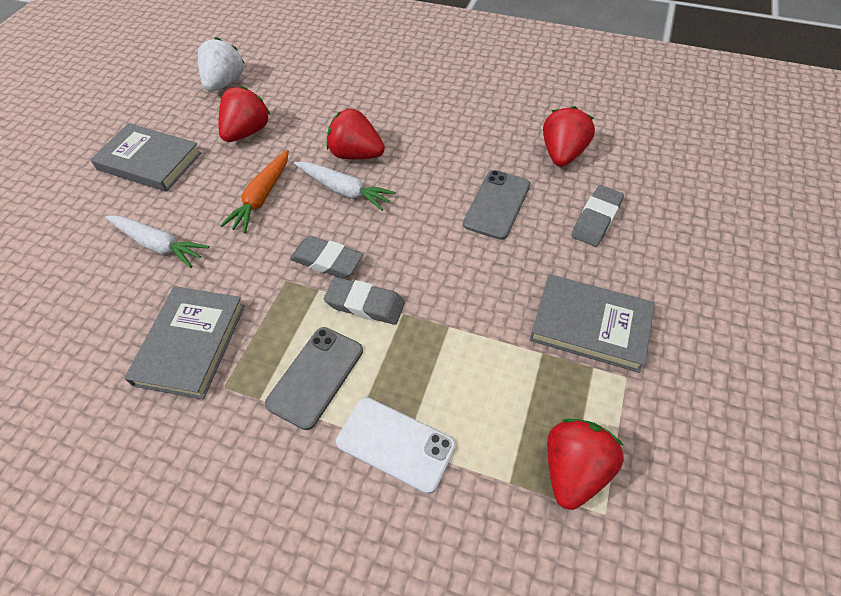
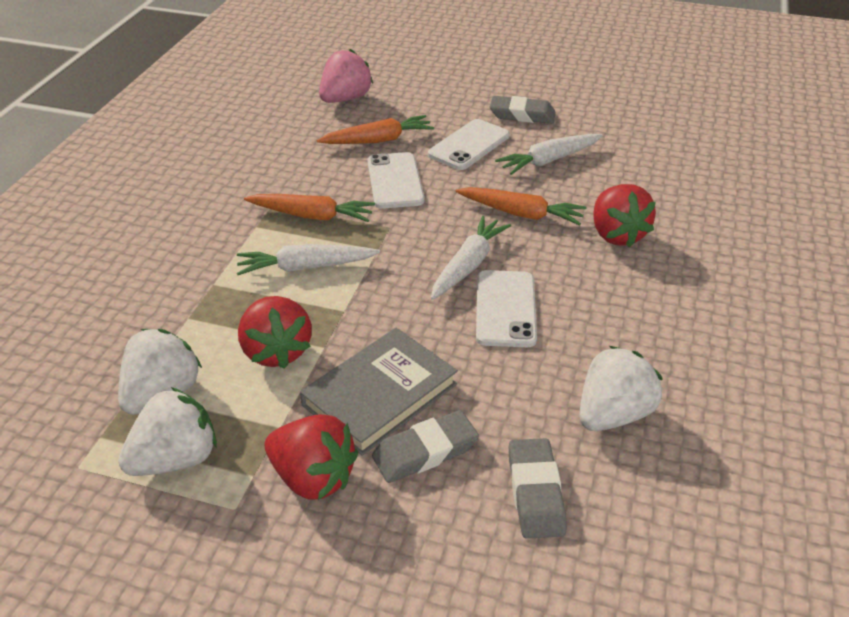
grey book: [90,123,201,192] [124,286,245,399] [530,274,655,373] = 3 -> [300,328,458,456] = 1
grey phone: [265,327,363,430] [463,170,530,240] = 2 -> none = 0
orange carrot: [220,150,289,233] = 1 -> [244,194,375,222] [316,115,434,144] [456,187,587,226] = 3
pink strawberry: none = 0 -> [319,49,373,103] = 1
red strawberry: [218,86,271,142] [326,108,385,159] [543,106,595,167] [547,419,624,510] = 4 -> [238,296,312,369] [265,414,358,500] [593,184,656,248] = 3
white carrot: [105,215,209,268] [294,162,396,211] = 2 -> [237,244,380,275] [431,216,511,300] [495,134,603,175] = 3
white phone: [336,397,456,494] = 1 -> [367,152,424,209] [428,119,510,170] [476,270,537,347] = 3
white strawberry: [198,37,244,92] = 1 -> [118,329,202,415] [118,387,217,476] [579,346,662,431] = 3

